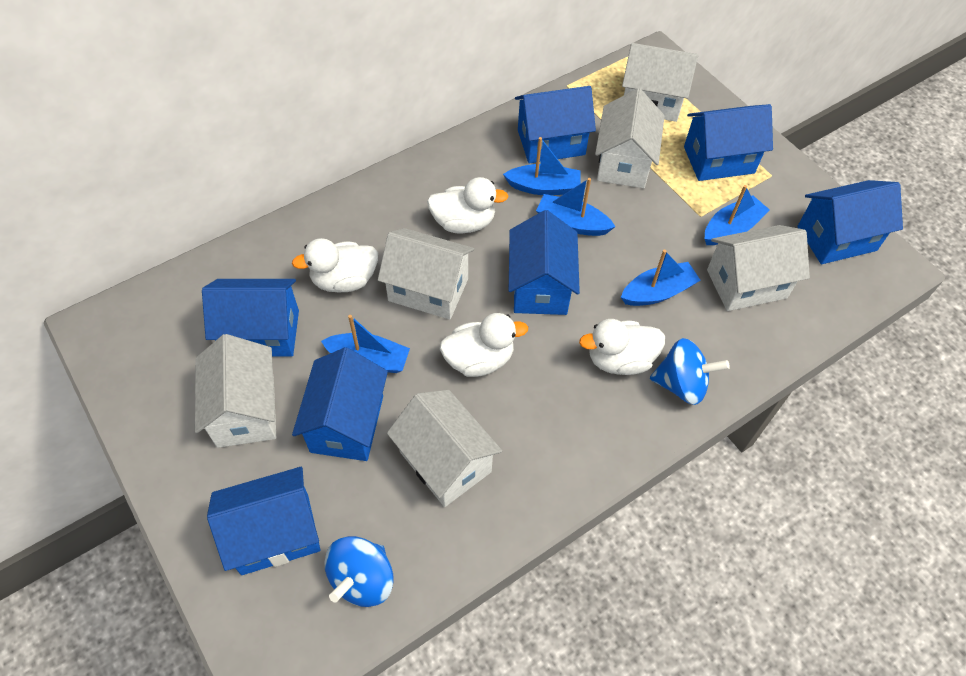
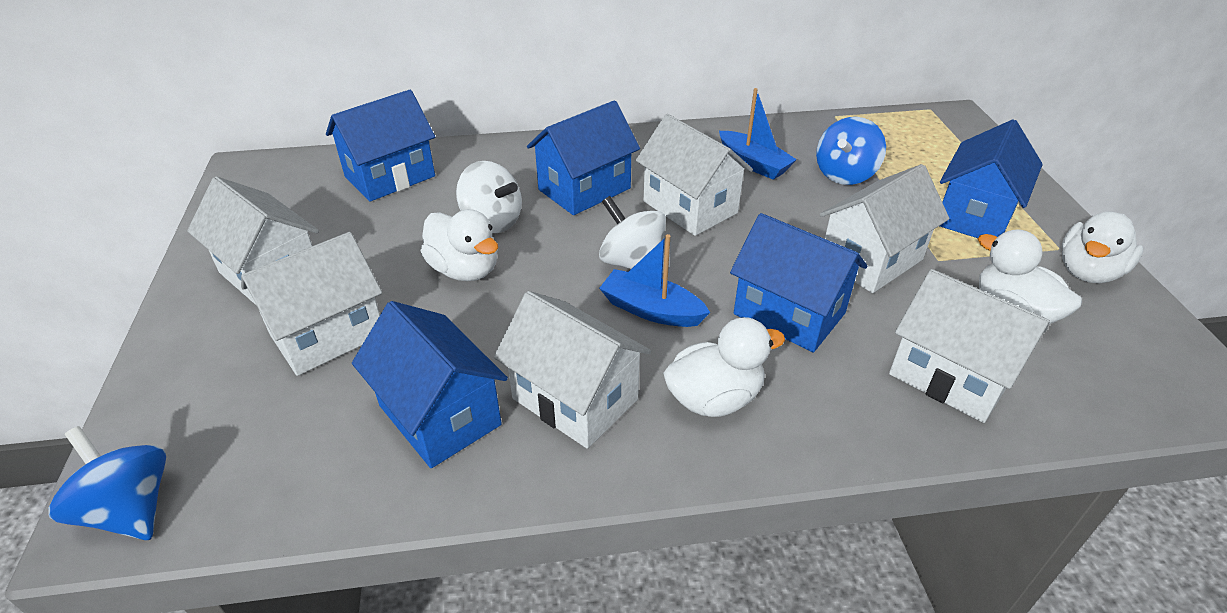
blue boat: [321,315,410,373] [503,137,581,195] [536,178,615,236] [621,250,701,306] [705,185,770,245] = 5 -> [599,234,710,327] [719,88,797,180] = 2
blue house: [202,279,299,356] [207,467,321,575] [292,347,388,461] [509,210,580,315] [515,86,596,164] [684,104,773,181] [797,180,903,264] = 7 -> [326,90,435,202] [352,301,508,468] [527,100,640,215] [730,213,867,352] [940,119,1043,238] = 5
white spinning top: none = 0 -> [456,161,522,233] [599,196,666,269] = 2

